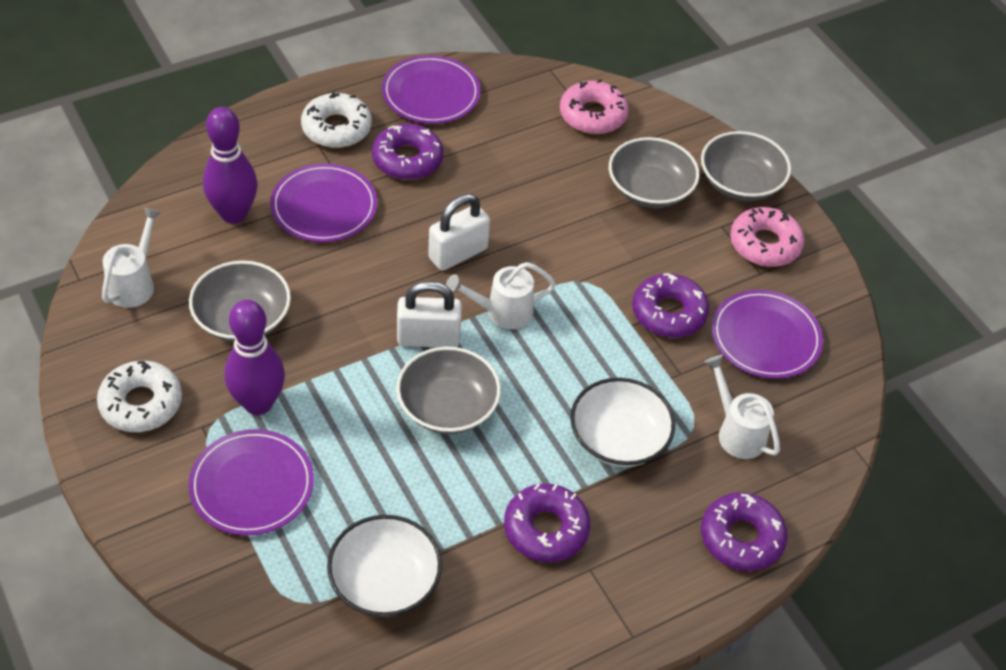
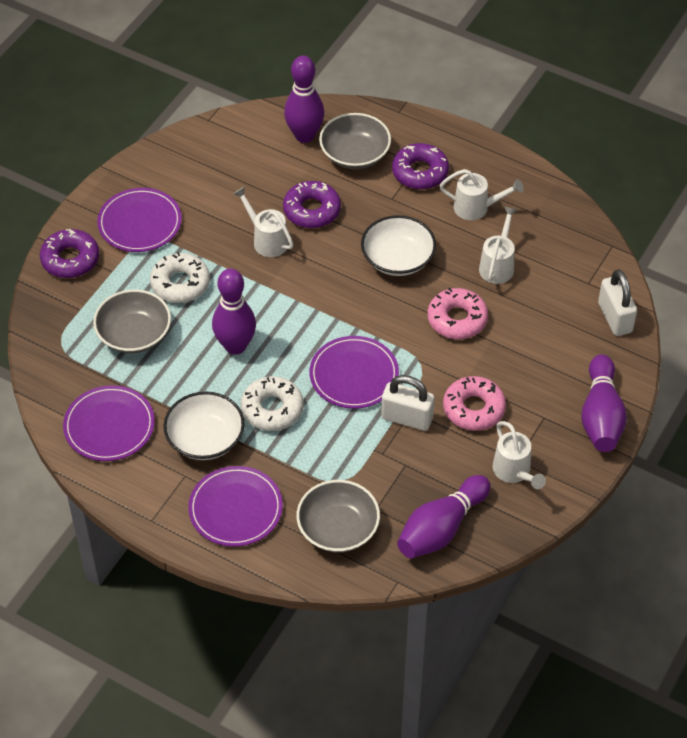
grey bowl: [189,261,291,342] [396,347,501,434] [609,137,700,208] [701,131,791,201] = 4 -> [93,289,171,353] [297,480,380,552] [319,113,391,169] = 3
purple bowling pin: [203,107,257,224] [225,300,285,415] = 2 -> [212,268,256,355] [284,56,324,143] [397,475,491,558] [581,354,627,452] = 4
purple donut: [372,123,443,180] [504,483,590,562] [632,273,709,338] [701,492,788,571] = 4 -> [40,229,99,278] [283,181,341,228] [392,143,449,189] = 3
white watering can: [102,207,162,308] [446,262,556,329] [704,355,780,459] = 3 -> [233,186,293,257] [440,169,524,220] [479,207,517,284] [493,421,546,489] = 4

